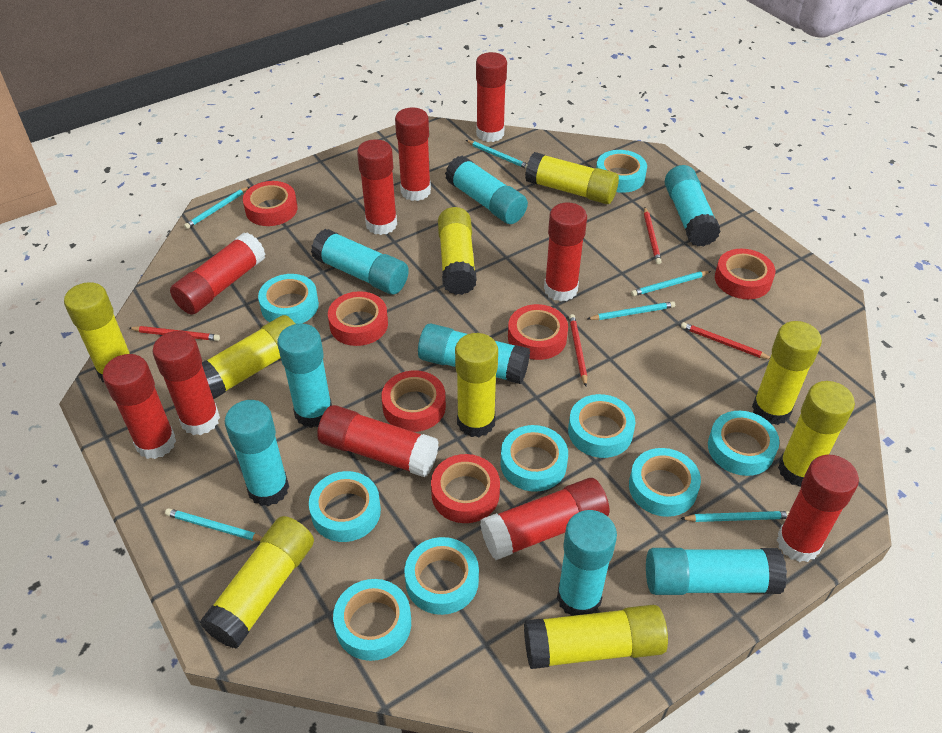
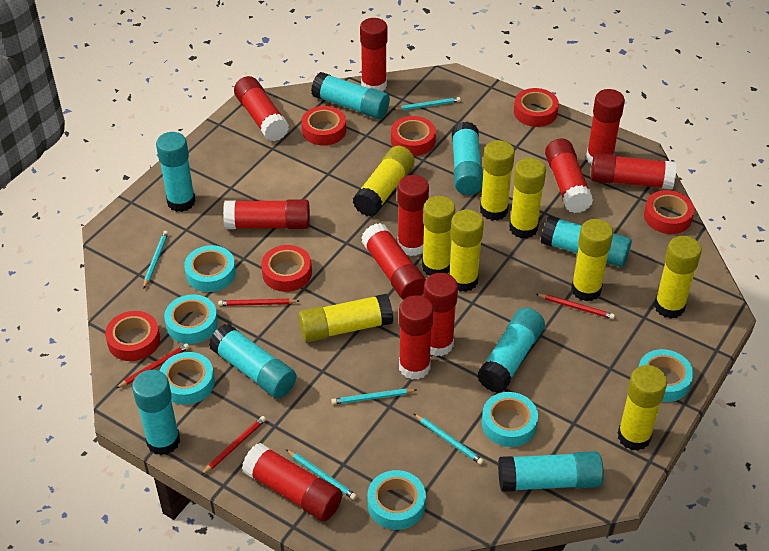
red glue stick: [103,354,176,459] [152,331,220,435] [170,232,266,315] [317,405,439,477] [357,139,397,235] [395,108,431,201] [476,52,507,142] [480,478,609,560] [544,202,587,302] [777,455,859,562] = 10 -> [223,199,310,229] [234,76,289,141] [242,443,342,521] [360,18,387,92] [361,223,426,300] [397,175,429,256] [399,295,434,380] [424,273,458,356] [545,138,593,213] [586,89,625,165] [591,153,676,190] = 11
turquoise pencil: [165,508,262,541] [184,187,249,229] [466,140,527,169] [587,301,675,320] [631,271,711,296] [680,511,790,522] = 6 -> [143,231,168,289] [286,449,357,500] [331,388,417,405] [393,97,461,110] [413,413,484,465] = 5
turquoise tape: [258,274,319,324] [309,471,381,542] [333,579,411,661] [404,537,479,615] [501,425,568,492] [568,394,635,458] [596,150,647,193] [629,448,701,517] [708,411,779,476] = 9 -> [160,352,215,405] [164,295,218,344] [184,245,236,292] [367,470,426,530] [482,392,538,447] [639,349,693,402] = 6

